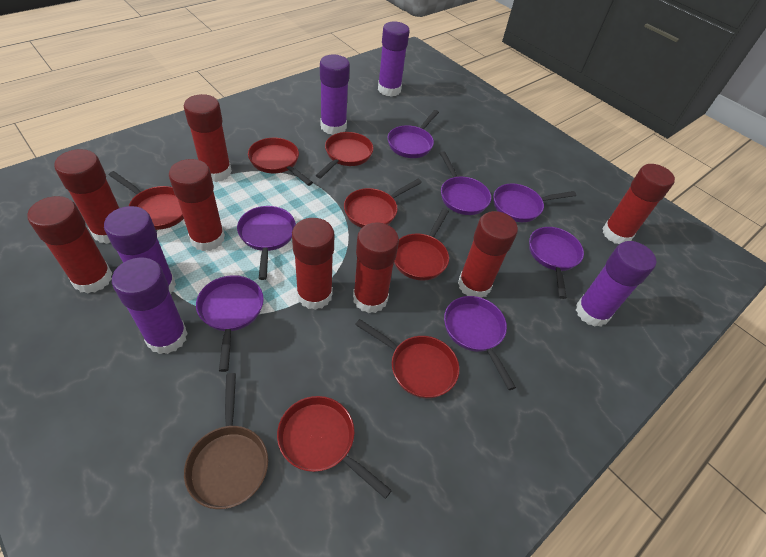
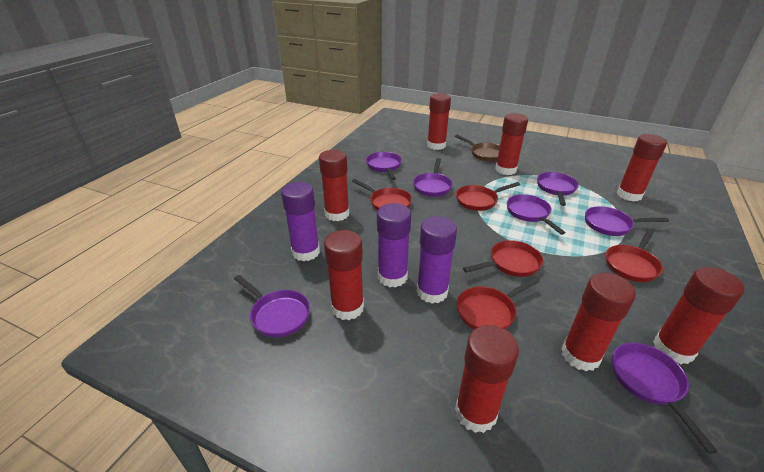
purple glue stick: [104,206,176,294] [112,258,188,354] [320,55,350,135] [378,22,410,97] [576,241,656,327] = 5 -> [281,182,320,261] [377,203,411,288] [417,216,457,304] = 3
red pan: [109,171,184,230] [248,138,313,186] [277,396,392,499] [316,132,373,179] [344,179,422,228] [355,319,459,399] [394,208,449,281] = 7 -> [352,179,412,211] [456,182,520,211] [456,277,540,330] [463,240,543,277] [606,229,663,282] = 5

